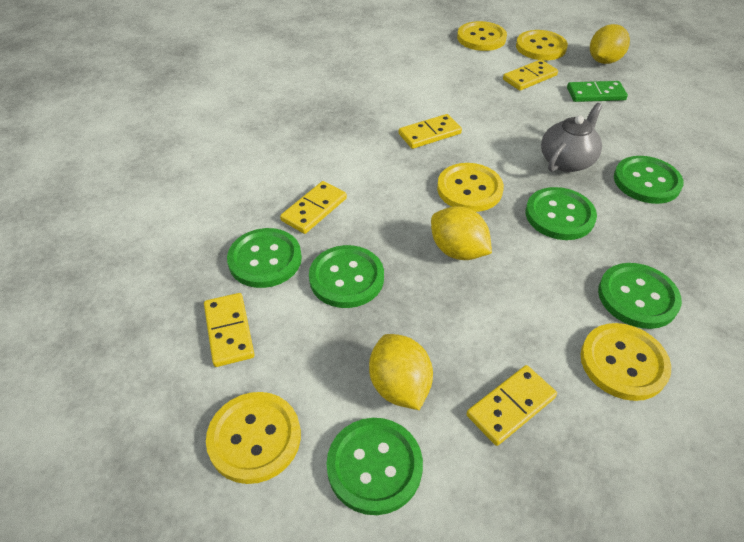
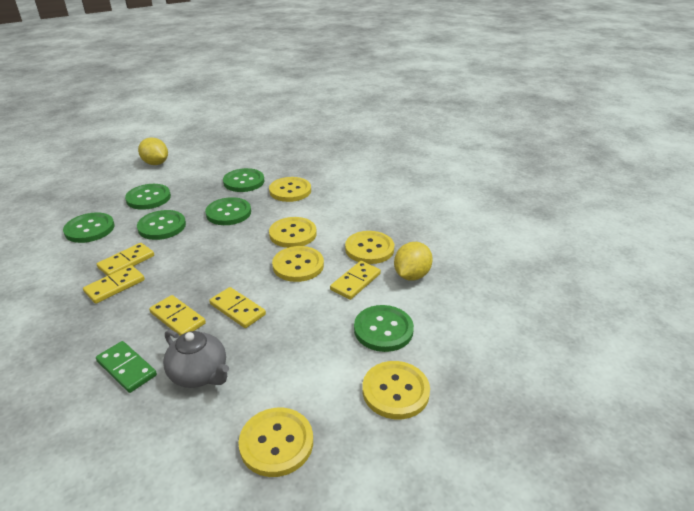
yellow button: [206,392,301,484] [437,163,504,212] [457,21,507,51] [516,30,568,60] [581,323,671,401] = 5 -> [238,407,313,477] [269,177,311,202] [269,217,317,248] [272,246,324,282] [345,231,394,264] [362,361,430,419] = 6
yellow lemon: [369,334,433,410] [431,206,492,260] [590,24,630,64] = 3 -> [138,137,168,165] [394,242,433,281] = 2

